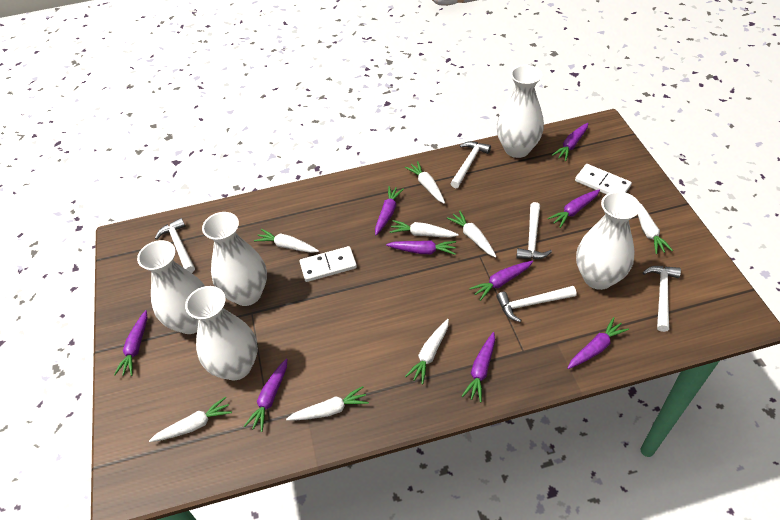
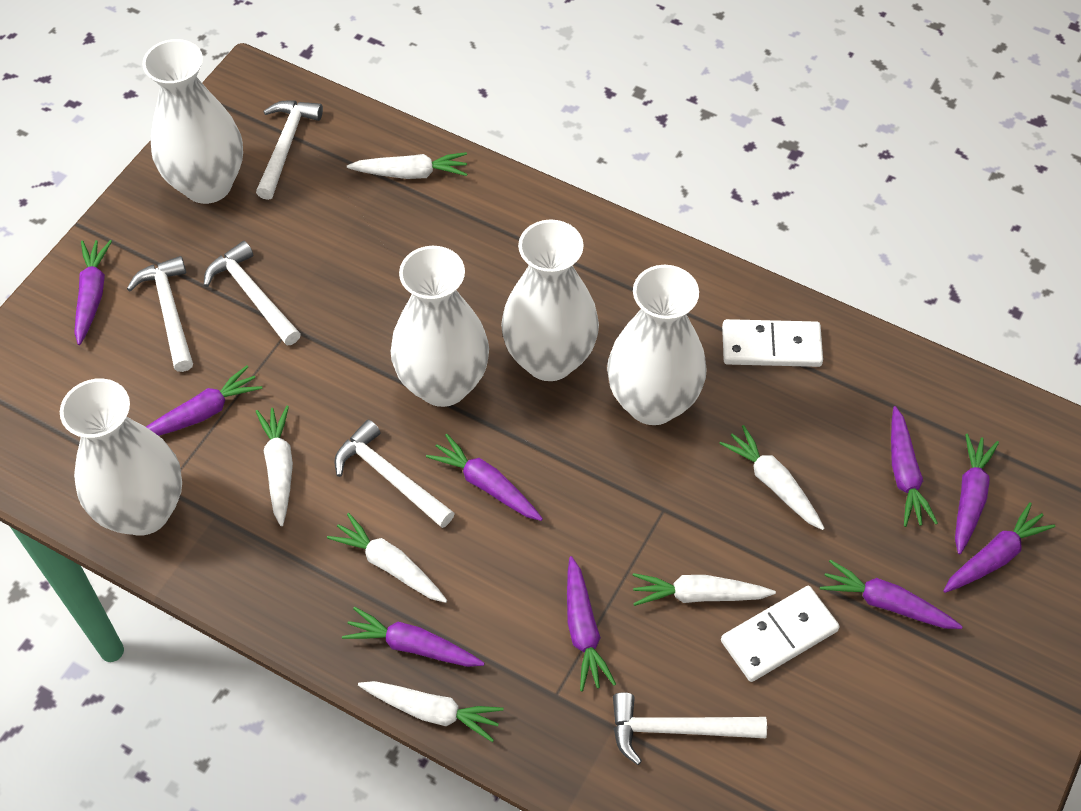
white carrot: [149,397,232,442] [254,229,319,253] [286,386,369,421] [390,220,459,237] [405,161,445,204] [405,319,449,384] [447,210,497,258] [638,203,673,254] = 8 -> [255,406,293,526] [327,513,447,603] [347,152,467,179] [358,681,504,742] [633,573,776,606] [719,425,825,530] = 6

